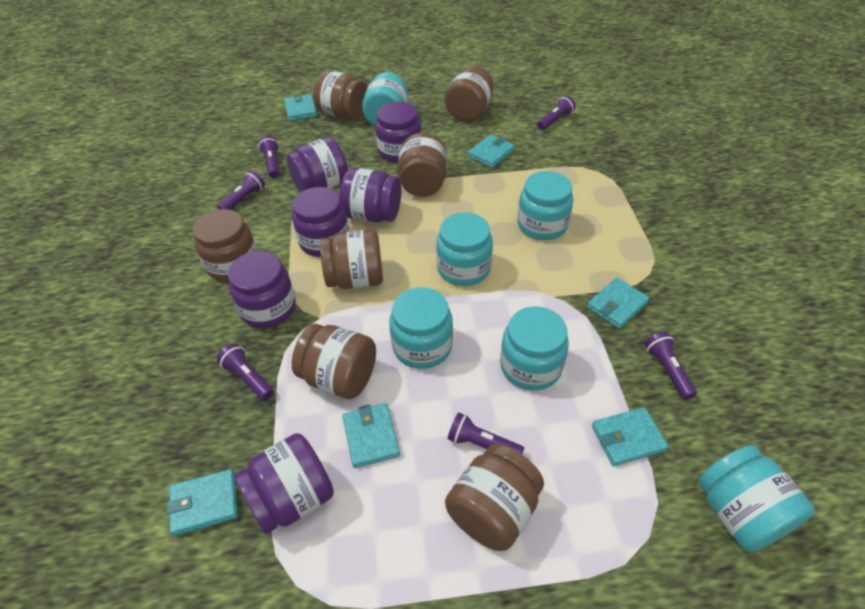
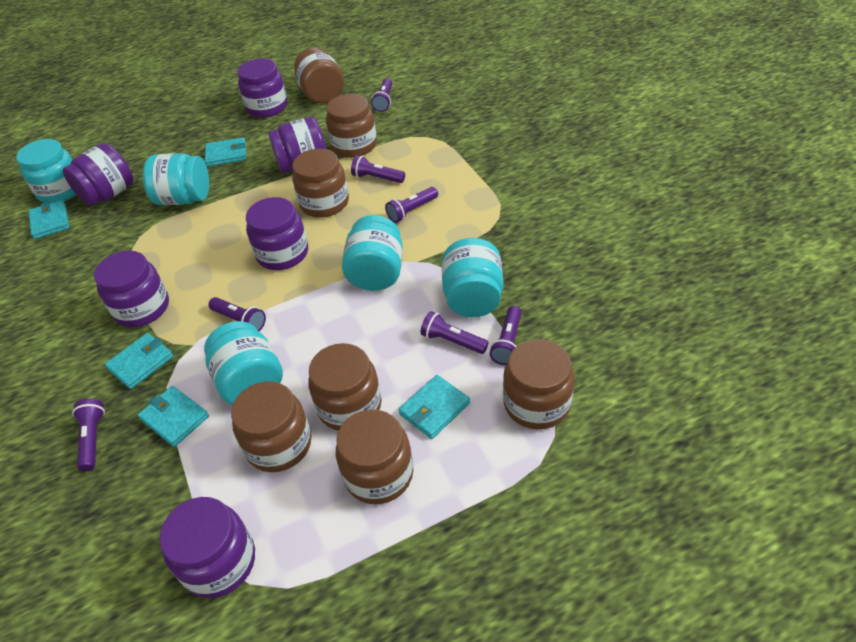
purple flashlight: [217,171,265,210] [217,343,274,401] [259,136,280,178] [448,412,524,454] [537,96,576,130] [644,332,697,400] = 6 -> [72,399,105,471] [208,297,266,331] [351,155,405,183] [371,78,392,112] [385,187,438,223] [420,311,489,354] [490,306,522,365] = 7
turquoise jar: [362,72,408,126] [389,287,453,369] [436,213,493,286] [500,307,569,391] [518,171,573,240] [698,445,815,552] = 6 -> [16,139,76,203] [143,153,209,205] [204,321,283,405] [342,215,403,291] [442,238,503,317] = 5
turquoise wallet: [166,469,238,536] [284,94,317,121] [342,403,400,468] [468,135,515,168] [587,278,649,329] [592,407,668,466] = 6 -> [29,200,69,239] [105,333,173,389] [138,386,209,447] [205,137,246,167] [398,375,470,439] = 5

